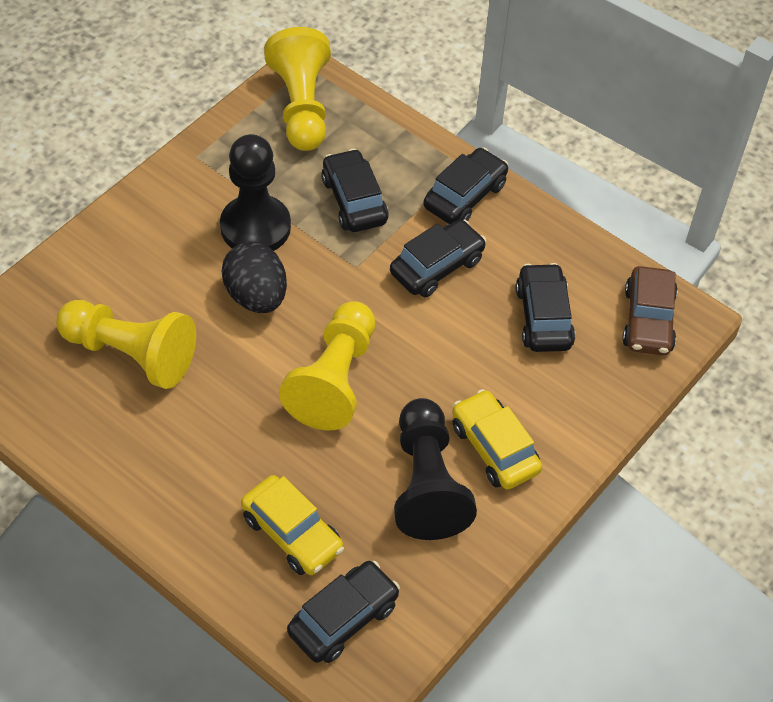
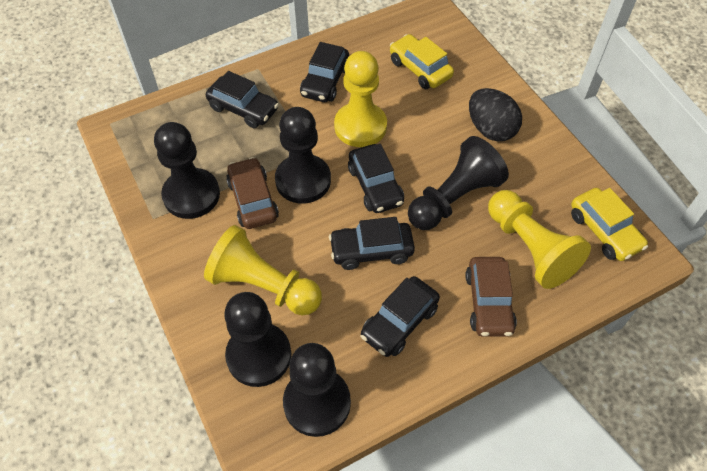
black pawn: [220,134,291,251] [394,398,477,540] = 2 -> [154,122,220,219] [224,292,291,387] [275,107,331,204] [283,343,351,437] [408,136,509,230] = 5
brown car: [622,266,678,355] = 1 -> [226,157,279,229] [465,257,517,337] = 2

